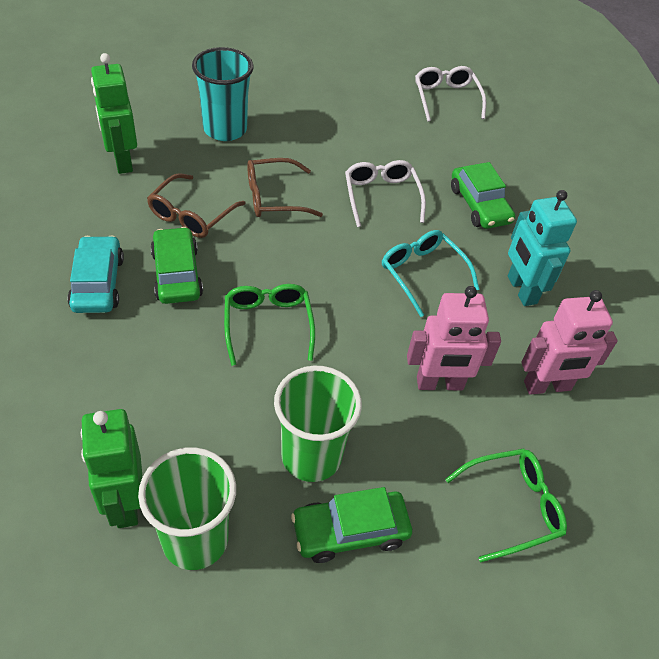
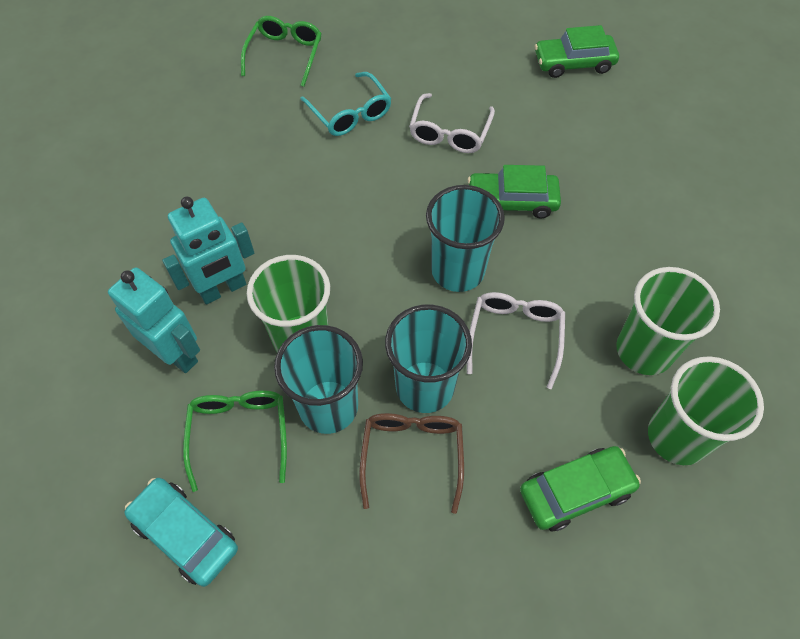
brown glasses: [147,173,246,238] [247,158,323,217] = 2 -> [359,413,464,514] = 1
green cup: [138,447,236,570] [274,366,362,482] = 2 -> [247,255,330,353] [616,267,720,375] [648,356,764,465] = 3
green robot: [80,409,143,528] [91,53,137,174] = 2 -> none = 0
pink robot: [407,286,501,390] [521,290,618,395] = 2 -> none = 0
turquoise cup: [192,47,253,141] = 1 -> [274,325,363,434] [385,304,472,413] [426,185,505,292] = 3
turquoise robot: [508,190,577,306] = 1 -> [108,267,200,373] [162,197,254,305] = 2

